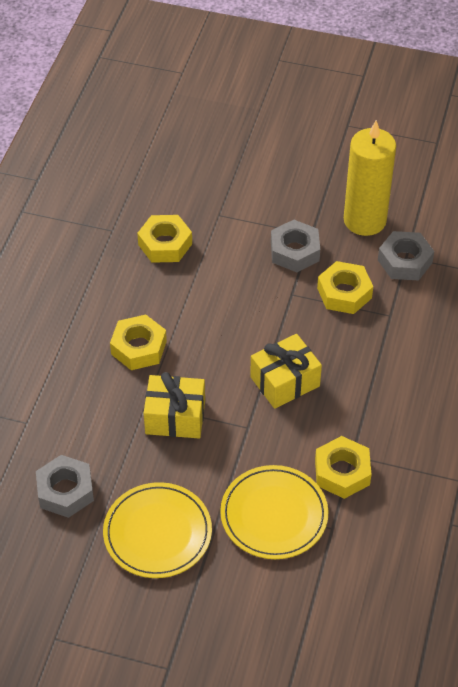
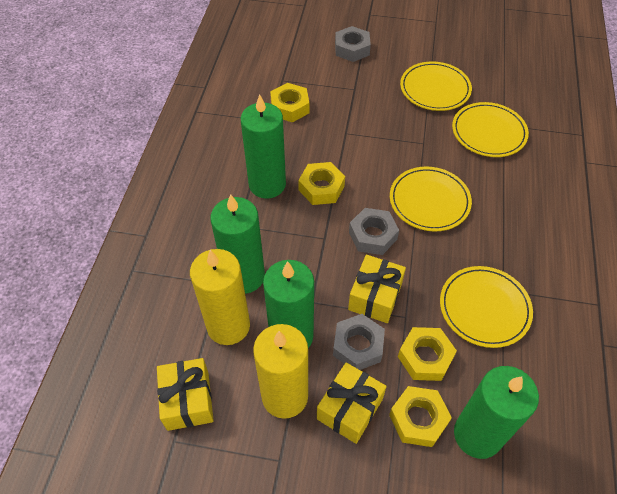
green candle: none = 0 -> [210,194,265,294] [241,94,286,199] [263,260,314,348] [454,366,539,459] = 4
yellow candle: [344,120,396,236] = 1 -> [190,249,250,345] [253,324,308,419] = 2
yellow gift: [144,372,205,438] [250,334,322,409] = 2 -> [157,358,214,431] [317,362,387,444] [348,255,406,323] = 3
yellow plate: [103,482,212,578] [220,465,328,559] = 2 -> [390,167,472,231] [400,62,472,111] [440,266,533,348] [452,102,529,157] = 4

